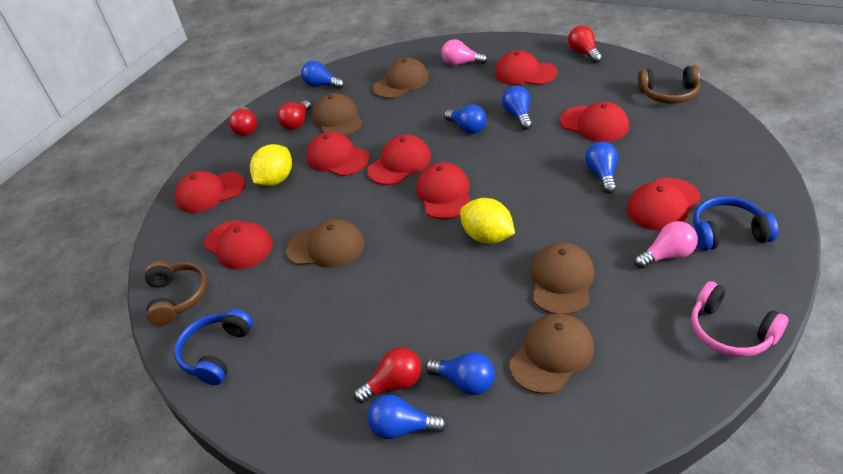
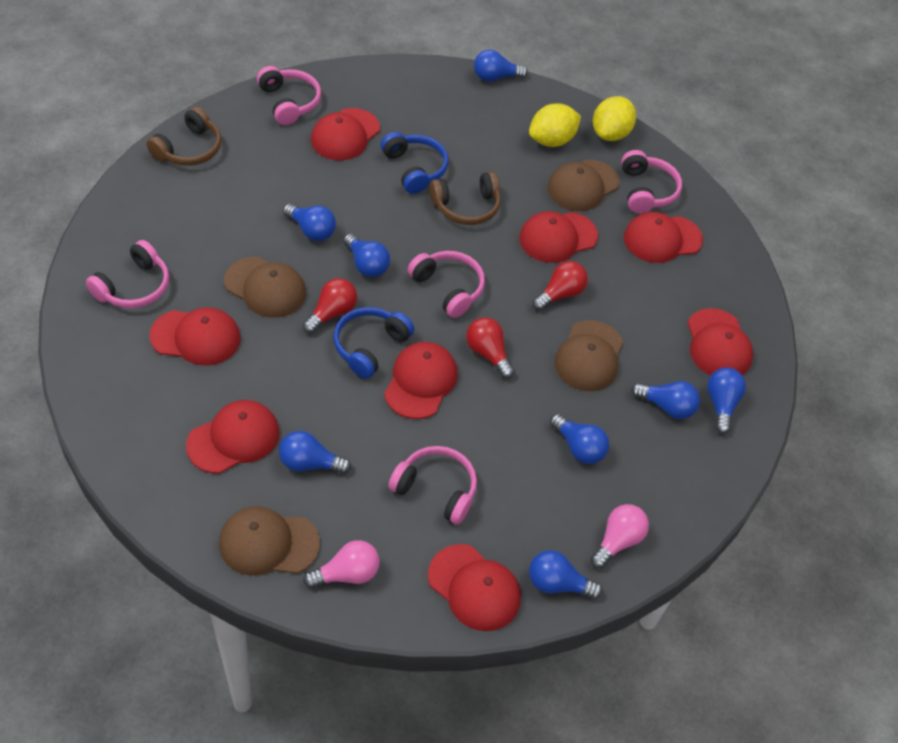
blue light bulb: [301,61,344,89] [367,394,447,439] [425,352,495,395] [444,104,486,134] [502,86,532,130] [585,142,618,194] = 6 -> [279,431,351,474] [283,204,336,241] [343,233,390,277] [474,50,528,82] [529,550,602,599] [550,414,609,464] [631,381,700,419] [707,368,746,434] = 8
brown cap: [286,219,364,268] [312,93,363,136] [373,58,429,99] [509,313,594,394] [531,242,595,315] = 5 -> [219,506,320,576] [224,257,306,318] [547,159,620,211] [554,320,623,391] = 4
pink headphones: [691,281,788,357] = 1 -> [86,240,169,308] [257,66,321,125] [388,446,477,525] [408,251,485,318] [621,150,682,213] = 5
red light bulb: [229,107,257,136] [277,100,311,130] [354,347,421,403] [568,25,602,63] = 4 -> [303,278,357,334] [466,317,515,379] [532,261,588,311] = 3

